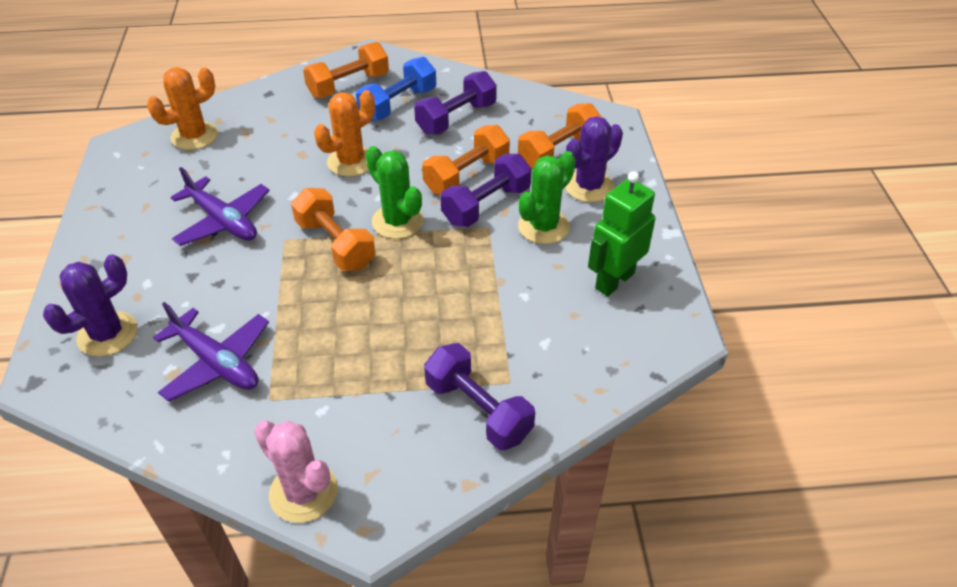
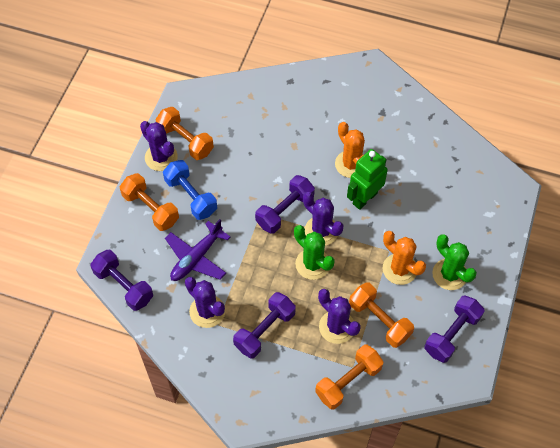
pink cactus: [254,421,338,523] = 1 -> none = 0
purple cactus: [43,254,137,357] [565,116,623,202] = 2 -> [140,121,178,171] [185,277,225,328] [303,192,344,246] [318,289,361,344] = 4
purple dumbbell: [414,71,497,135] [424,343,535,450] [440,154,532,227] = 3 -> [90,250,153,311] [233,292,296,359] [255,175,315,234] [424,295,485,363] = 4
purple plane: [153,302,269,402] [170,167,270,246] = 2 -> [165,219,230,281] = 1

